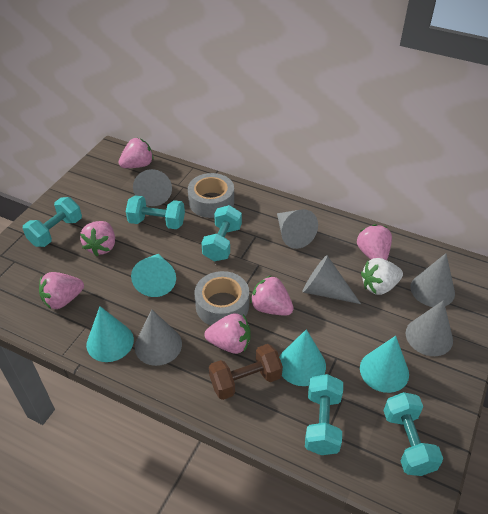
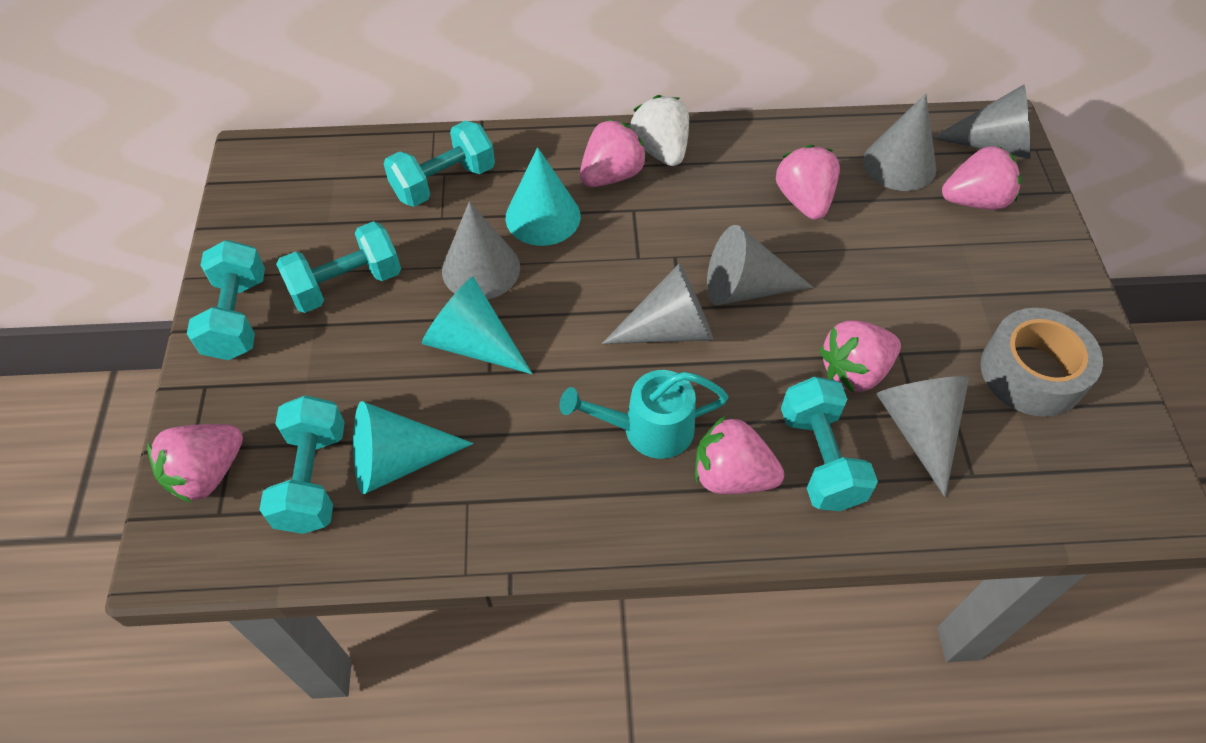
brown dumbbell: [209,344,283,400] = 1 -> none = 0
grey tape: [188,173,234,218] [194,271,249,325] = 2 -> [981,308,1103,417] = 1
turquoise cone: [86,306,134,362] [131,254,176,297] [279,329,326,386] [360,336,409,393] = 4 -> [353,401,474,494] [422,277,532,374] [506,147,581,246] = 3
turquoise watering can: none = 0 -> [559,370,728,459] = 1

